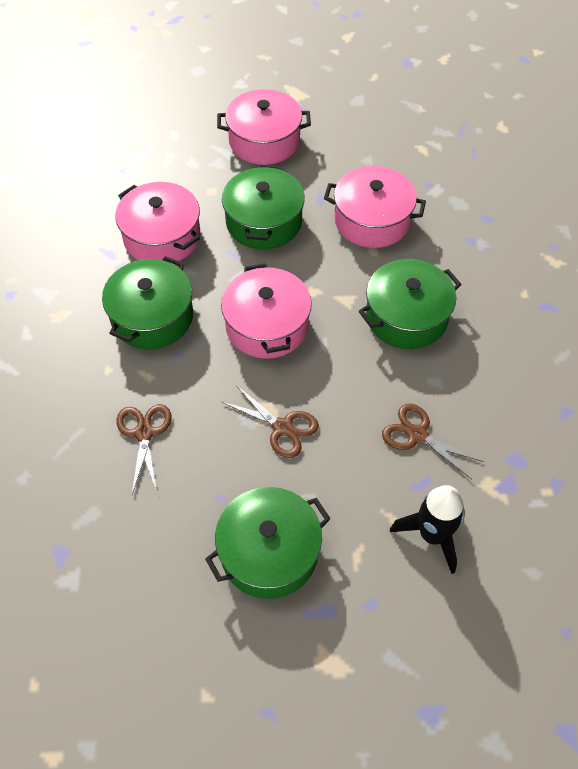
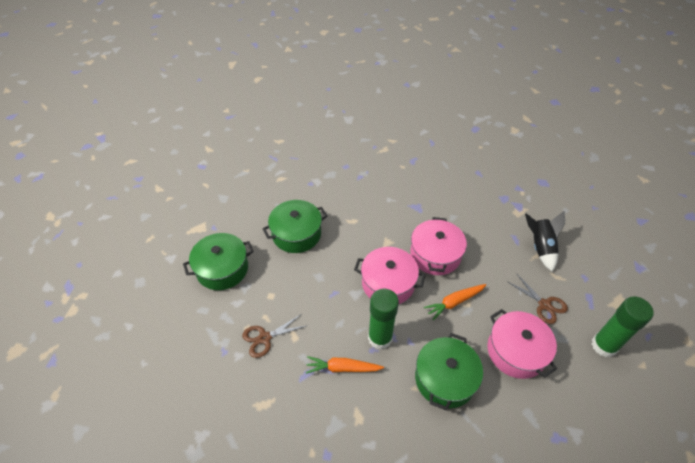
brown scissors: [116,404,172,494] [222,385,319,458] [382,404,484,479] = 3 -> [242,315,306,358] [507,273,568,324] = 2
green glue stick: none = 0 -> [368,288,399,350] [592,297,654,357] = 2
green pot: [102,256,193,349] [205,487,330,599] [222,165,305,249] [359,259,462,349] = 4 -> [183,233,254,290] [263,200,327,253] [415,333,483,410] = 3
orange carrot: none = 0 -> [306,356,384,374] [424,284,486,321] = 2
pink pot: [116,182,200,261] [217,89,311,165] [221,263,312,359] [324,166,426,248] = 4 -> [354,247,425,304] [410,217,467,275] [487,309,557,379] = 3

